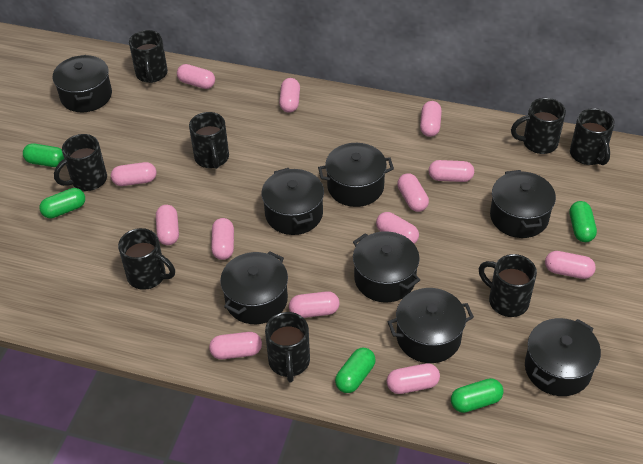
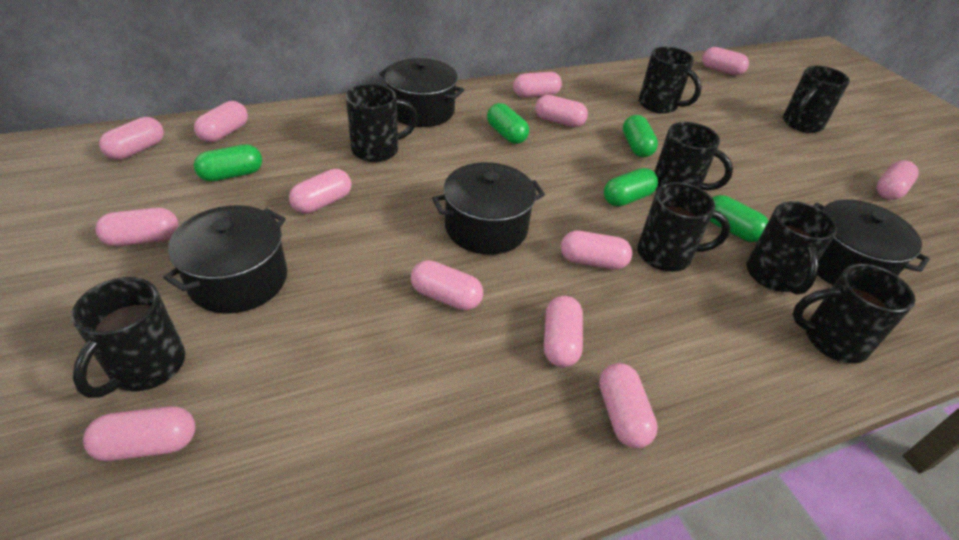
black pot: [53,55,112,112] [220,251,288,324] [262,168,324,235] [318,143,394,207] [353,231,420,303] [388,288,474,363] [490,170,556,238] [525,318,601,396] = 8 -> [163,205,287,314] [379,58,464,127] [432,162,545,255] [814,199,930,285] = 4

